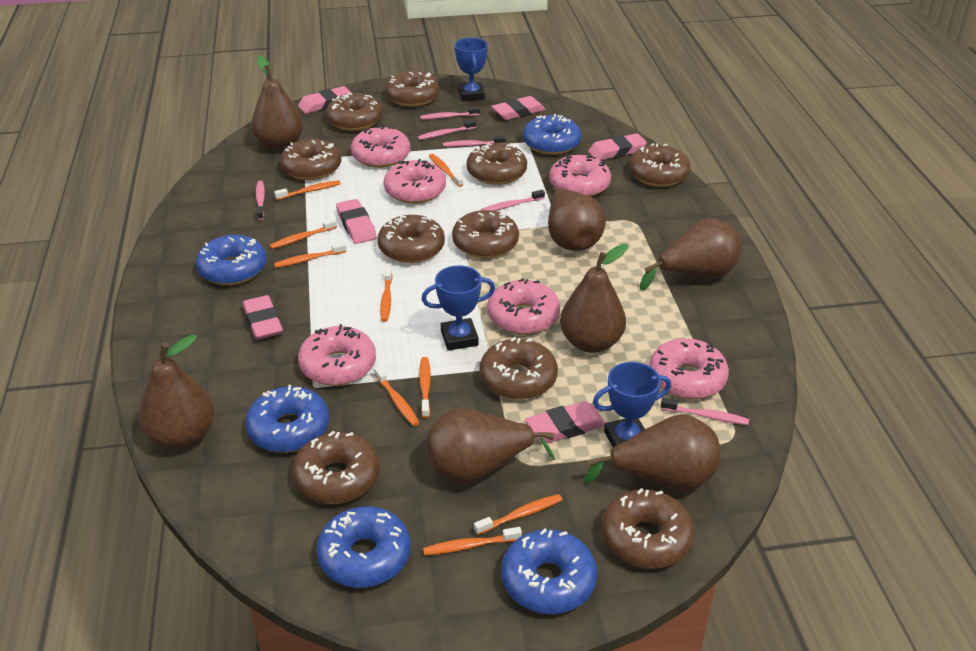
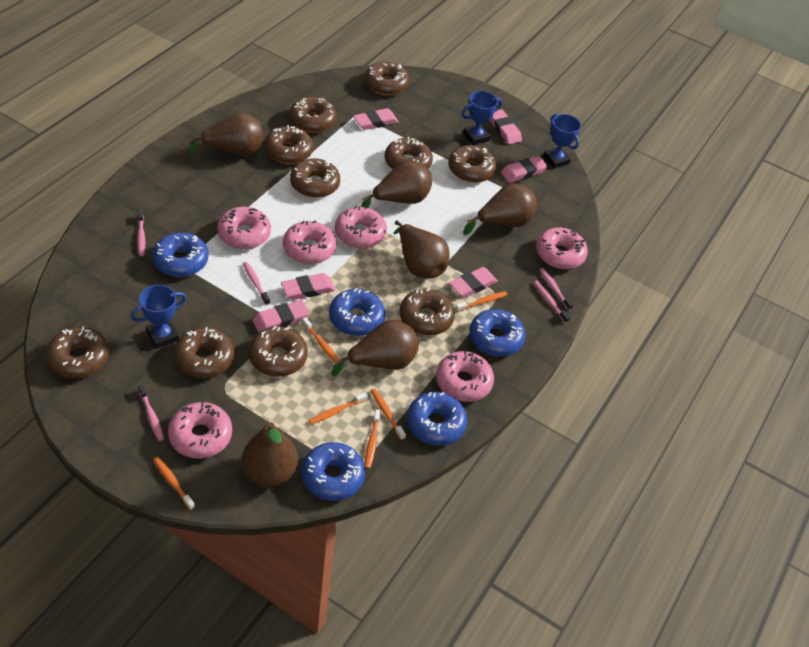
brown pear: [139,335,215,450] [251,55,303,150] [427,408,555,484] [548,187,606,251] [560,244,628,353] [585,414,721,491] [640,218,742,290] = 7 -> [189,112,263,156] [242,422,298,487] [332,320,419,376] [361,160,432,208] [394,220,450,279] [463,183,537,235] = 6
orange toothbrush: [270,219,337,249] [274,180,341,200] [274,242,346,268] [374,366,419,426] [380,267,392,322] [419,357,431,418] [423,527,522,555] [429,154,463,187] [474,494,562,535] = 9 -> [153,457,195,510] [302,317,339,363] [309,392,368,425] [365,409,381,469] [371,389,406,440] [455,291,507,312] = 6
pink toothbrush: [256,181,265,220] [418,120,476,140] [420,107,480,120] [443,136,506,147] [481,190,545,211] [660,398,749,425] = 6 -> [137,210,145,256] [138,384,164,441] [243,262,270,305] [533,281,570,323] [540,268,573,311] = 5

